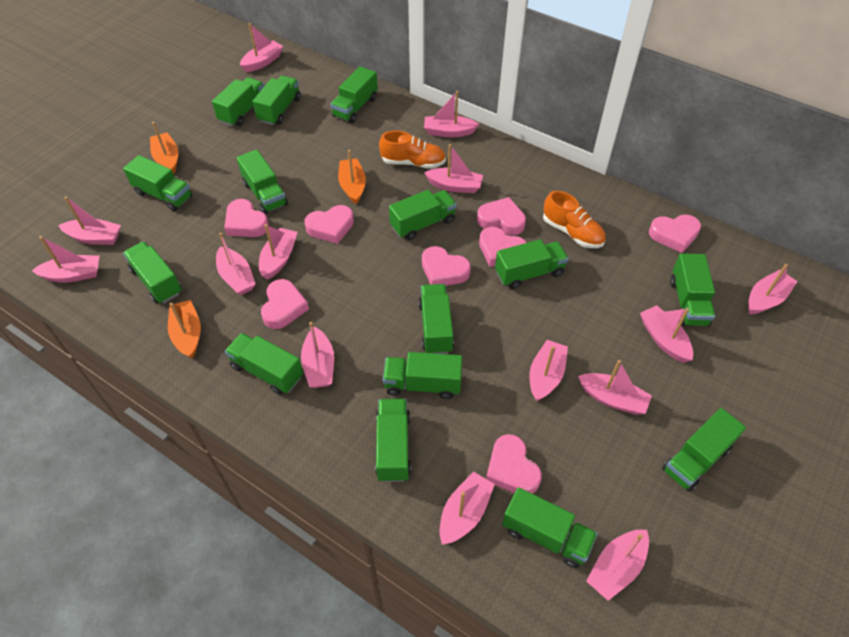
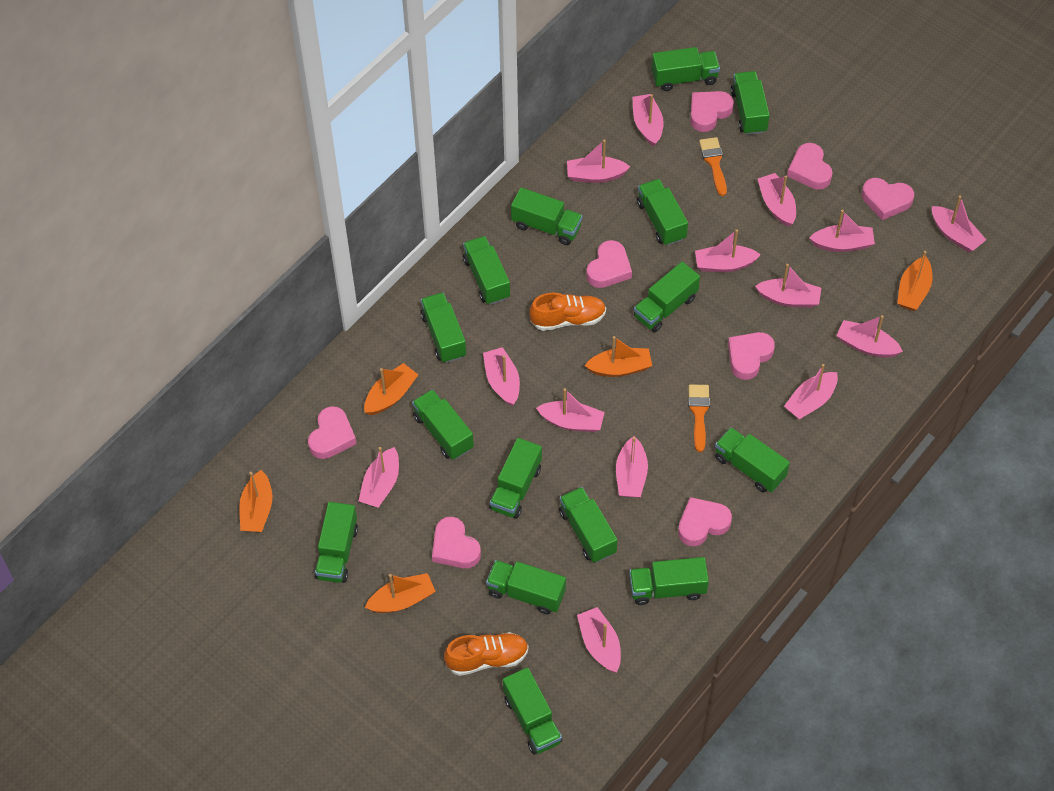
orange boat: [150,122,178,174] [168,300,201,358] [338,150,366,204] = 3 -> [239,470,272,532] [364,363,418,415] [365,573,436,613] [585,336,652,377] [897,251,932,311] = 5
orange brush: none = 0 -> [688,385,710,452] [699,137,727,196] = 2

